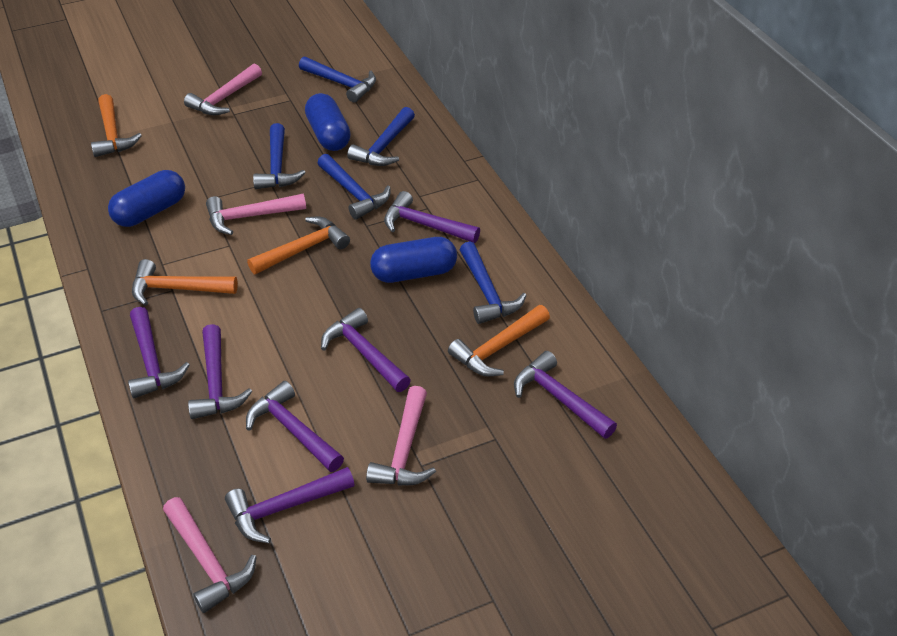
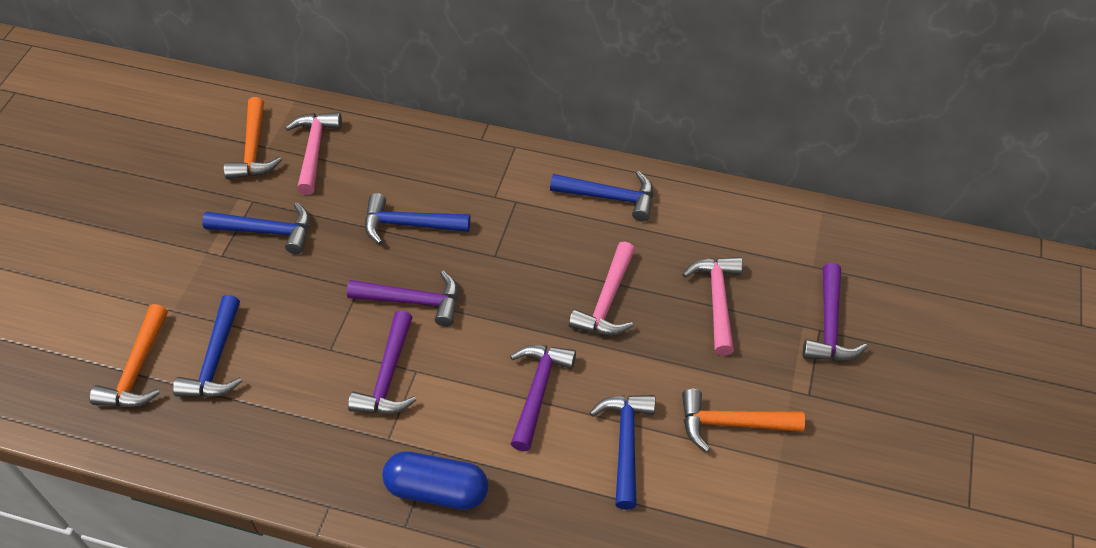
blue capsule: [108,170,185,227] [305,93,351,151] [370,237,457,283] = 3 -> [382,451,488,510] = 1
orange hammer: [91,94,142,157] [132,259,238,306] [247,217,350,275] [448,305,550,376] = 4 -> [89,304,168,407] [224,97,282,179] [682,389,805,452] = 3
pink hammer: [163,497,256,613] [184,64,262,115] [206,194,306,235] [366,386,436,485] = 4 -> [285,112,342,195] [569,241,635,335] [682,257,743,355] = 3
purple hammer: [128,307,190,398] [188,324,252,419] [225,467,355,543] [246,381,344,472] [321,308,411,392] [384,191,480,243] [514,351,617,439] = 7 -> [347,271,458,327] [348,310,416,414] [510,345,576,451] [803,263,868,361] = 4

